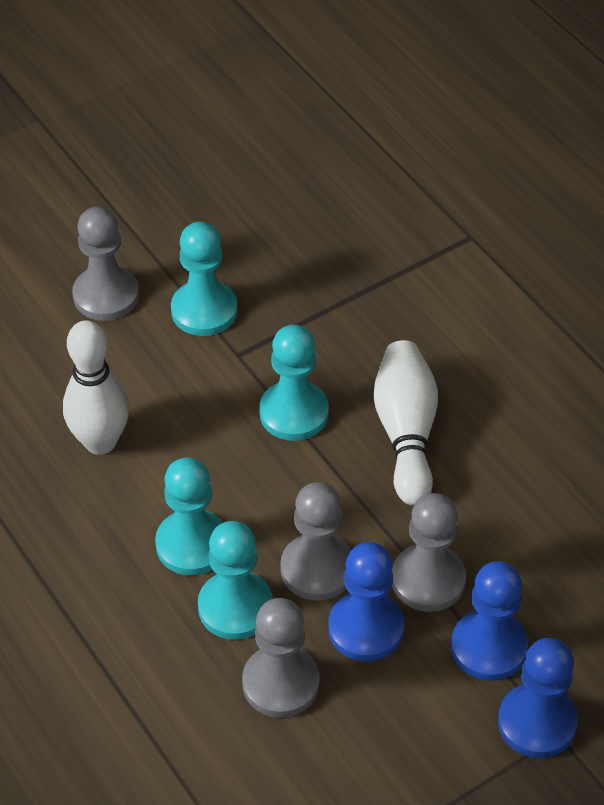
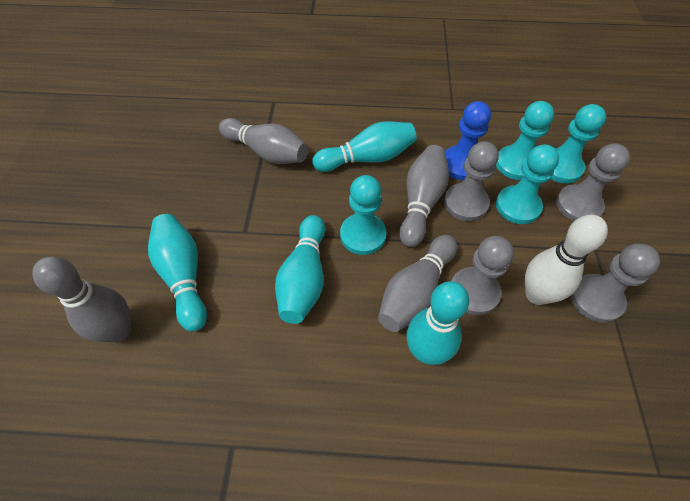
blue pawn: [328,542,404,661] [451,561,528,681] [498,638,578,758] = 3 -> [445,101,491,180] = 1
grey bowling pin: none = 0 -> [32,256,131,342] [219,118,308,164] [378,235,457,332] [399,145,449,247] = 4
turquoise bowling pin: none = 0 -> [148,214,207,332] [275,215,325,324] [312,121,417,172] [406,281,469,365] = 4
white bowling pin: [63,320,129,455] [373,340,438,505] = 2 -> [525,215,608,305] = 1

